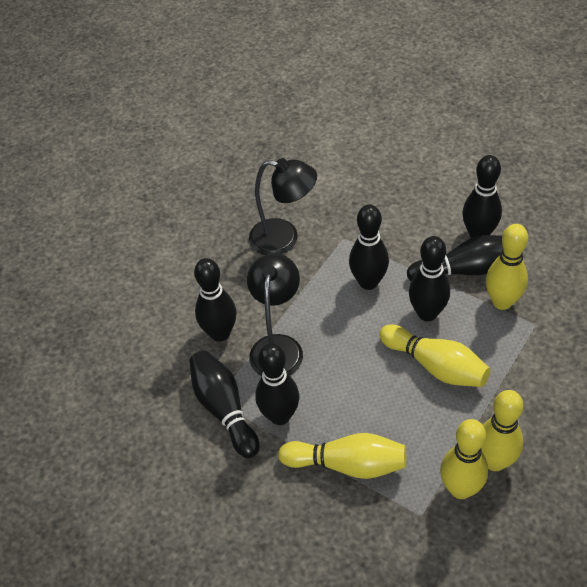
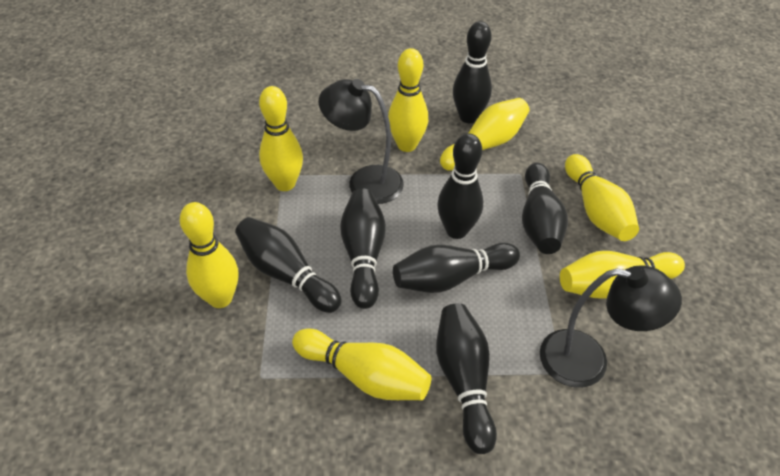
yellow bowling pin: [278,433,406,479] [379,324,490,387] [440,419,488,499] [481,390,523,471] [486,224,528,310] = 5 -> [180,202,238,308] [259,86,303,191] [292,329,431,400] [388,48,428,152] [440,98,529,171] [560,251,685,299] [565,154,639,241] = 7

